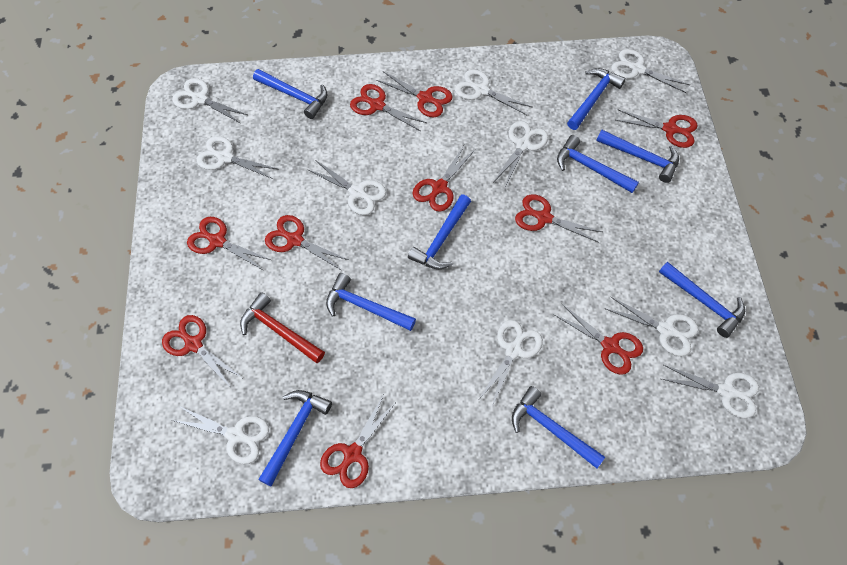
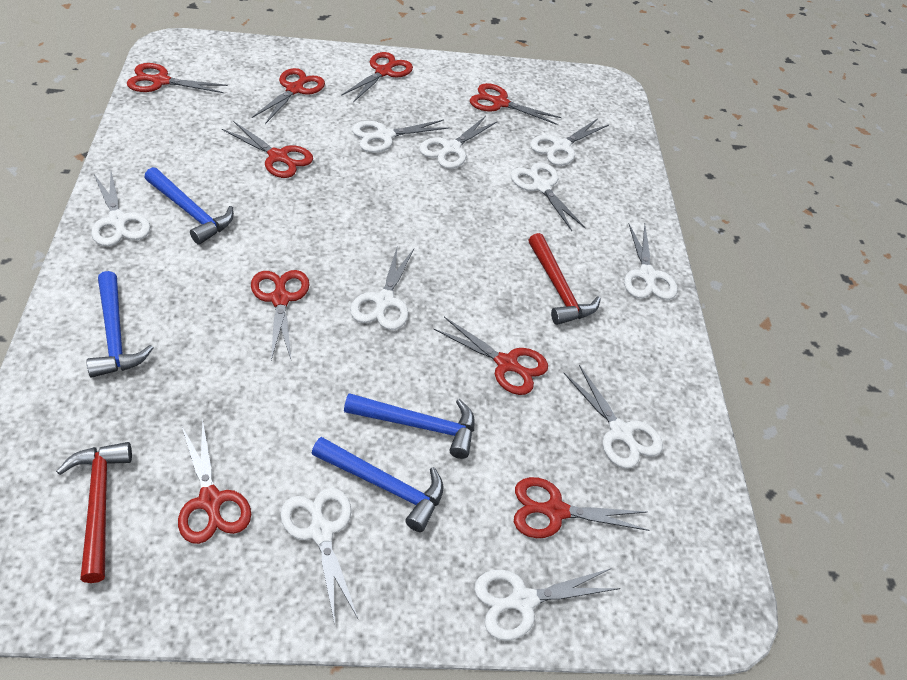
blue hammer: [253,69,327,119] [258,390,332,486] [326,273,416,331] [408,195,471,269] [512,386,605,468] [557,135,639,193] [567,68,626,130] [596,130,679,183] [659,262,745,338] = 9 -> [87,271,154,378] [144,167,234,245] [312,437,444,532] [344,393,474,459] = 4
red hammer: [240,292,325,363] = 1 -> [56,442,132,583] [528,233,601,325] = 2
red scissors: [162,315,242,388] [187,217,271,271] [265,215,349,270] [320,395,397,488] [350,84,427,131] [376,71,453,118] [413,145,475,212] [515,194,602,243] [553,304,643,375] [616,110,698,148] = 10 -> [127,63,228,93] [178,420,251,544] [222,121,313,178] [251,270,310,360] [252,68,325,124] [341,52,413,102] [434,317,548,395] [470,83,562,125] [514,477,649,538] = 9

